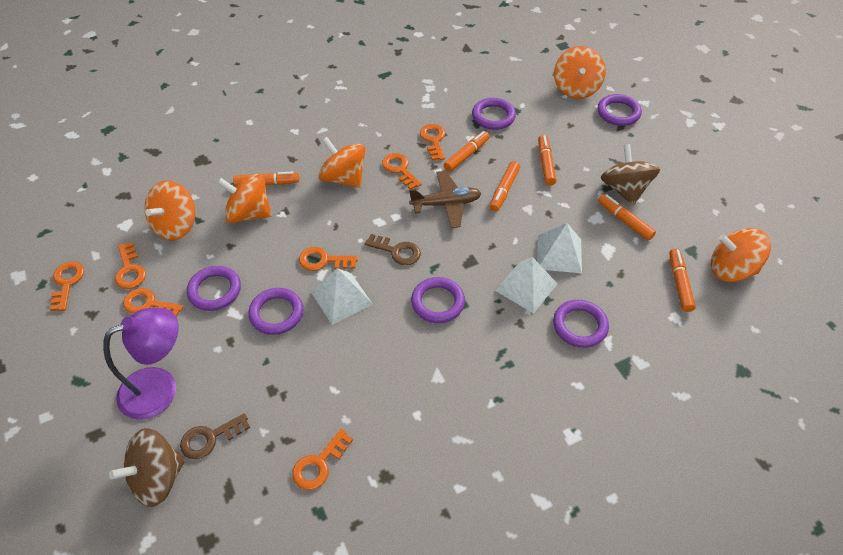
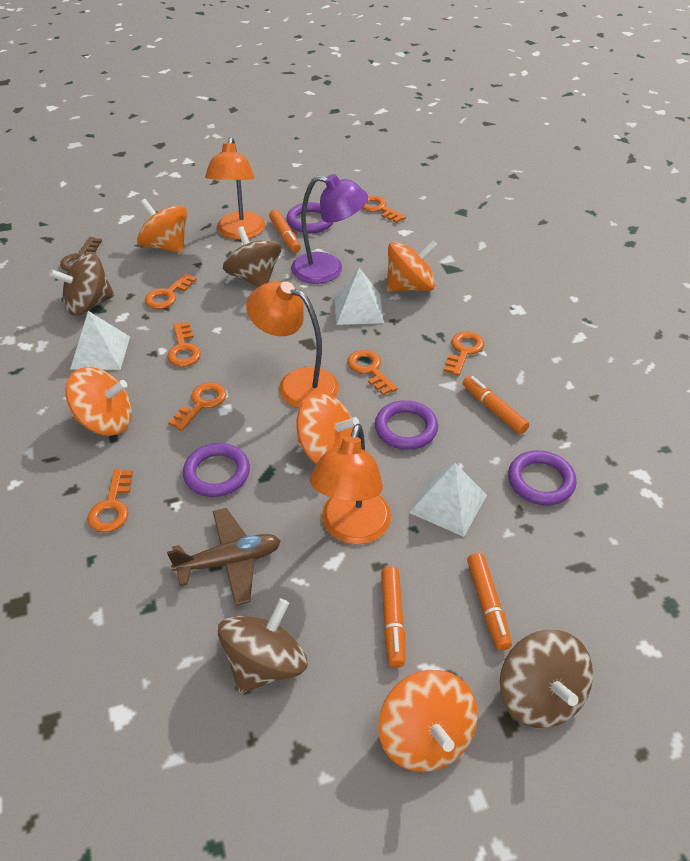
brown key: [180,413,250,459] [364,234,421,265] = 2 -> [60,237,102,271] = 1
brown spinning top: [109,428,185,507] [601,144,660,205] = 2 -> [49,253,114,316] [218,599,308,693] [223,226,281,287] [500,630,593,728] = 4
orange lamp: none = 0 -> [205,137,265,240] [246,281,339,409] [310,424,391,545] = 3
orange marker: [233,171,299,187] [444,131,489,172] [490,161,520,211] [538,135,557,185] [598,194,656,241] [669,248,696,312] = 6 -> [269,209,301,253] [381,566,405,668] [463,376,529,434] [467,553,512,651] = 4
purple ring: [187,266,241,311] [248,288,303,335] [411,277,465,323] [472,98,516,130] [553,300,609,348] [598,94,642,126] = 6 -> [183,443,250,497] [287,202,333,233] [375,400,438,450] [508,450,577,505] = 4

